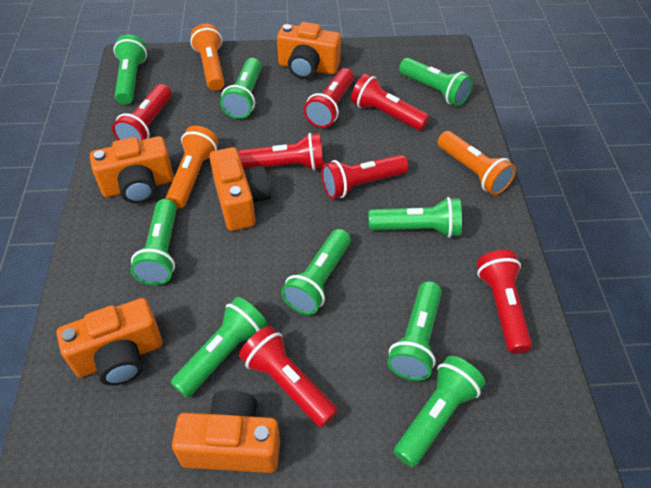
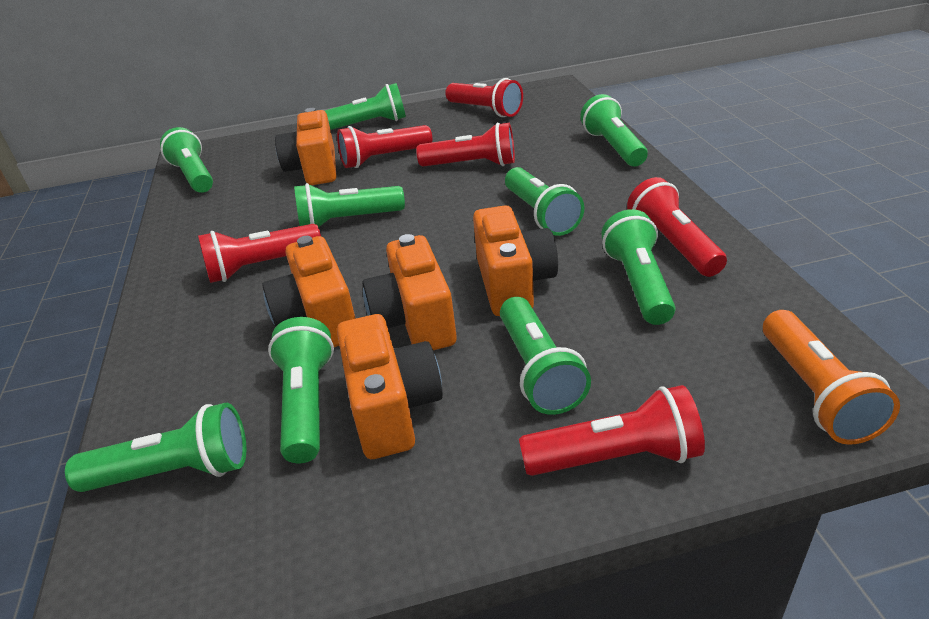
orange flashlight: [166,126,219,209] [190,24,225,91] [438,131,516,195] = 3 -> [763,310,900,445] = 1
red flashlight: [112,84,171,140] [238,133,323,170] [239,326,338,428] [304,68,354,128] [321,155,408,199] [351,74,429,131] [477,250,532,354] = 7 -> [198,224,321,283] [337,125,432,168] [416,122,515,167] [445,78,523,117] [519,385,705,476] [627,177,727,277] = 6

